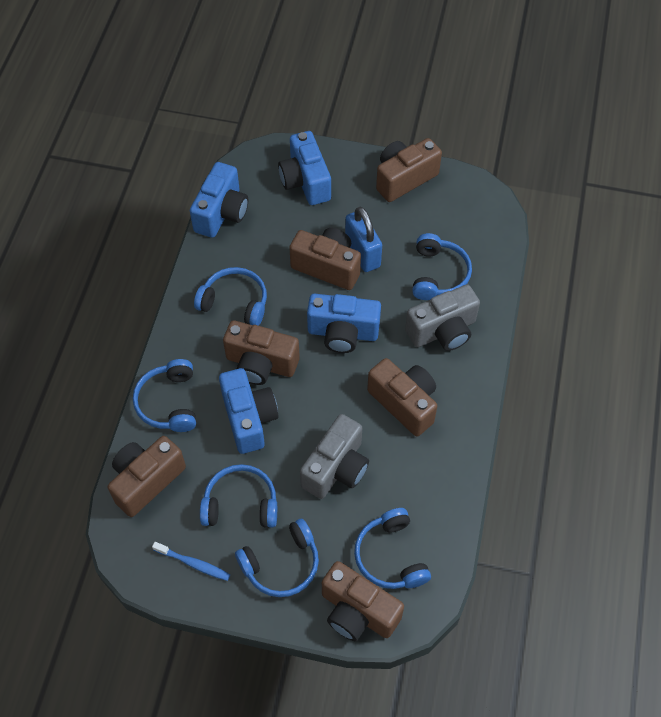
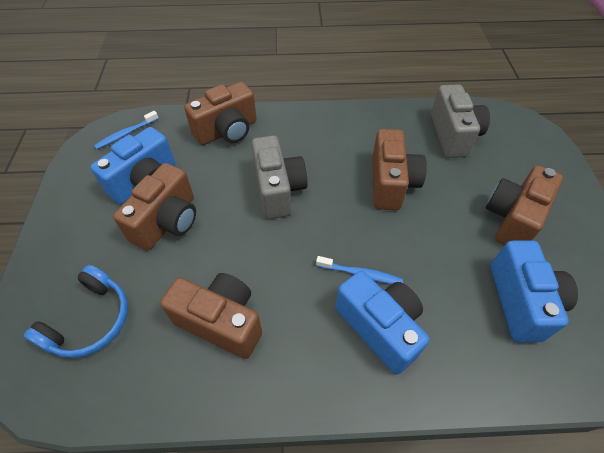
blue camera: [190,162,248,238] [219,368,279,454] [278,131,331,205] [307,294,381,353] = 4 -> [91,127,175,204] [335,271,429,375] [490,241,578,342] = 3
blue headphones: [133,359,196,432] [194,267,267,326] [200,464,277,528] [235,519,319,597] [354,508,431,589] [412,233,472,300] = 6 -> [24,265,128,358] = 1
blue padlock: [345,207,382,272] = 1 -> none = 0
blue toothbrush: [152,542,230,581] = 1 -> [94,111,159,149] [316,256,403,284] = 2
brown camera: [108,436,186,517] [223,320,300,385] [289,228,361,290] [322,561,404,641] [367,358,437,437] [376,138,442,202] = 6 -> [113,163,196,250] [160,273,262,359] [184,82,257,145] [372,129,427,210] [486,165,563,245] = 5

